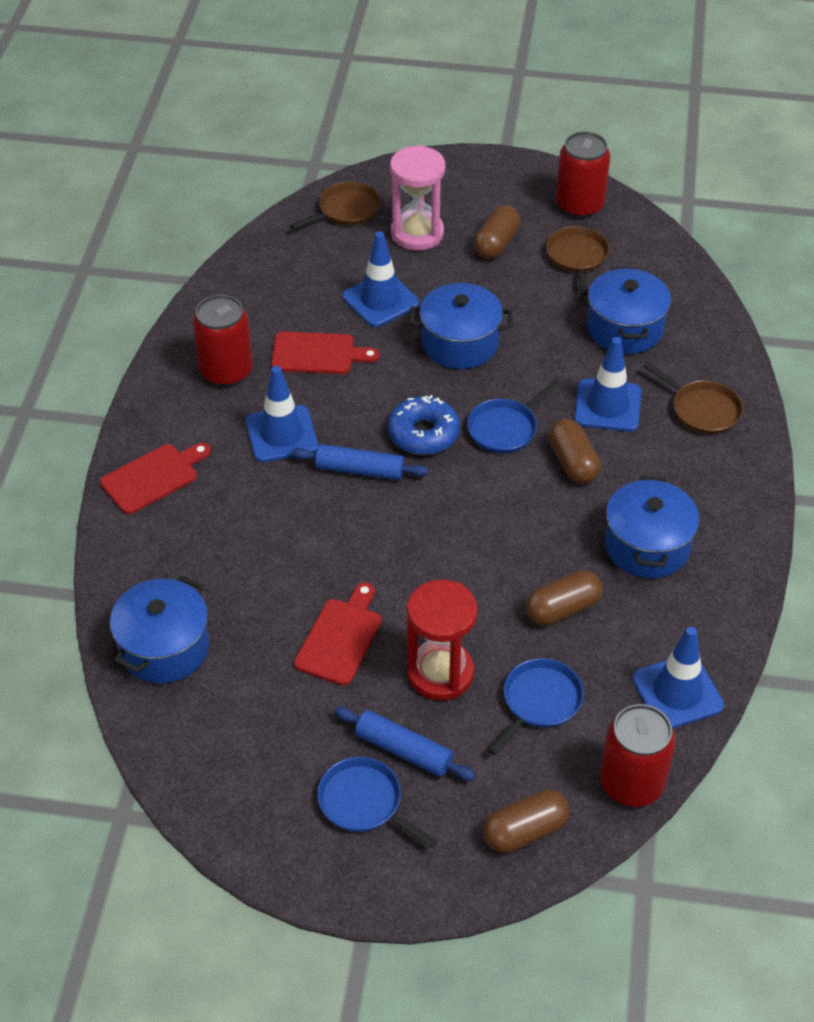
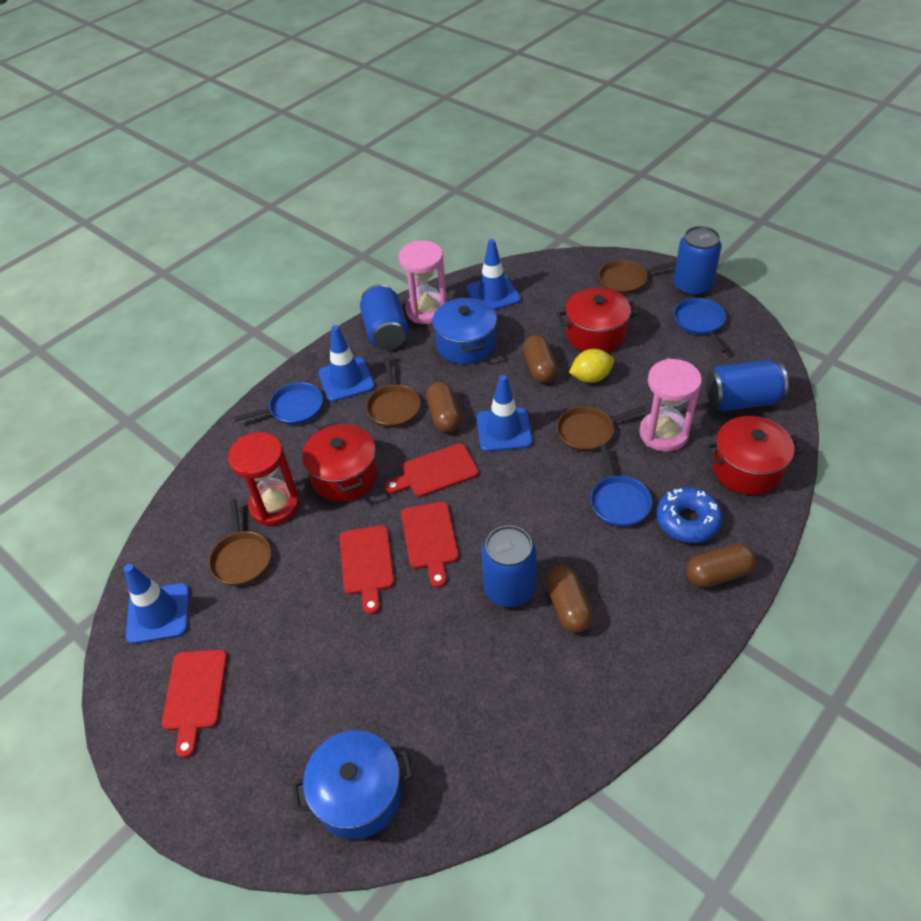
blue can: none = 0 -> [360,284,409,350] [481,525,537,607] [673,226,722,296] [706,360,788,411] = 4
blue pot: [110,575,210,683] [409,283,513,369] [587,267,671,354] [605,476,700,578] = 4 -> [292,731,413,839] [432,297,497,364] = 2
blue rolling pin: [291,444,429,480] [334,707,476,781] = 2 -> none = 0
brown pan: [290,182,381,229] [546,226,609,296] [643,362,743,434] = 3 -> [209,499,271,586] [366,358,420,428] [557,406,647,452] [598,260,676,294] = 4
pink hourglass: [390,145,445,251] = 1 -> [399,240,447,324] [639,358,702,452] = 2
red can: [193,295,253,386] [556,132,610,218] [600,704,676,807] = 3 -> none = 0
red cutting board: [100,443,211,514] [271,331,380,374] [294,582,382,686] = 3 -> [162,650,227,758] [340,525,394,615] [385,443,479,497] [401,502,459,588] = 4
red pot: none = 0 -> [302,422,378,502] [557,288,639,353] [705,416,803,495] = 3
yellow lemon: none = 0 -> [569,349,614,383] = 1

